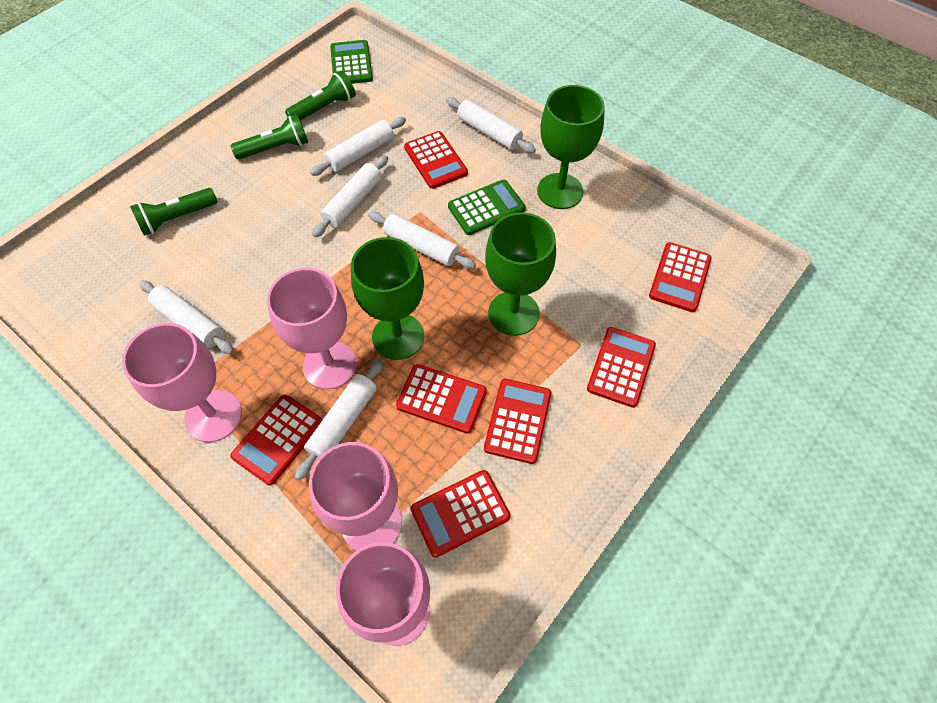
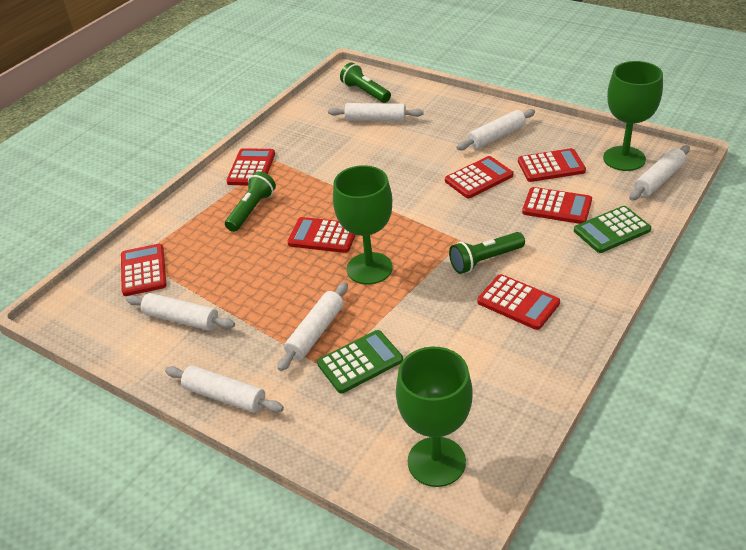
pink goblet: [122,323,242,442] [267,268,357,390] [309,442,402,551] [336,542,430,646] = 4 -> none = 0

